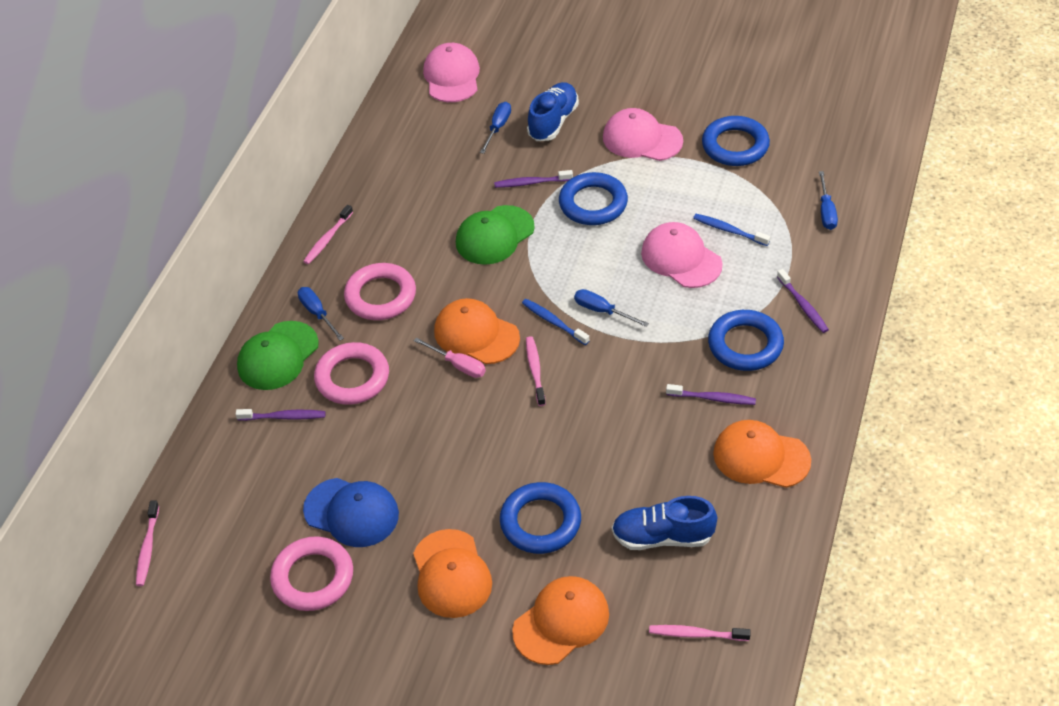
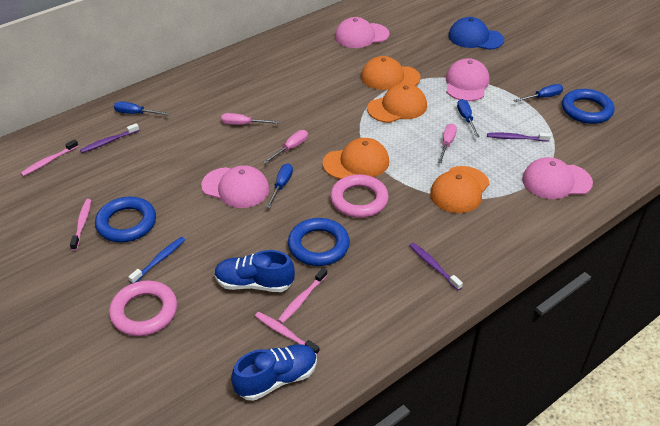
blue ring: [500,482,581,554] [559,172,628,225] [702,116,770,166] [708,310,784,371] = 4 -> [95,197,156,242] [288,218,350,266] [562,89,615,124] = 3
blue toothbrush: [522,299,590,345] [693,214,770,246] = 2 -> [128,237,185,283] = 1
green cap: [237,321,319,390] [456,205,535,265] = 2 -> none = 0
pink cap: [423,43,480,102] [603,108,683,161] [641,222,722,288] = 3 -> [201,165,269,208] [335,17,389,48] [446,58,489,101] [522,157,593,199] = 4
pink ring: [270,536,353,611] [314,342,389,405] [344,263,416,320] = 3 -> [109,280,177,336] [330,174,389,218] = 2
pink screwdriver: [414,337,486,378] = 1 -> [221,113,280,125] [264,130,308,163] [438,124,457,163] = 3
purple toothbrush: [236,409,326,421] [494,170,573,188] [666,384,756,405] [777,269,829,333] = 4 -> [80,123,139,153] [409,243,463,290] [487,133,551,142] = 3

